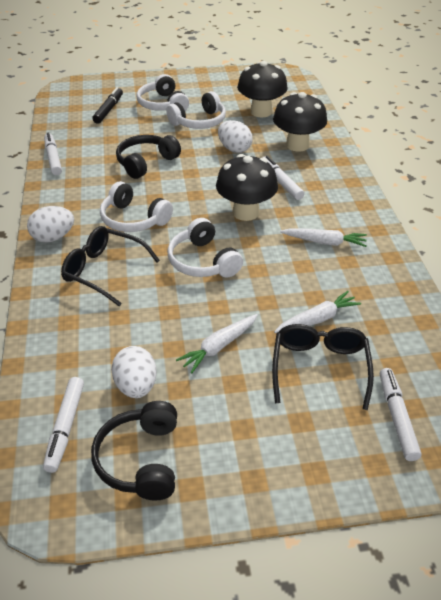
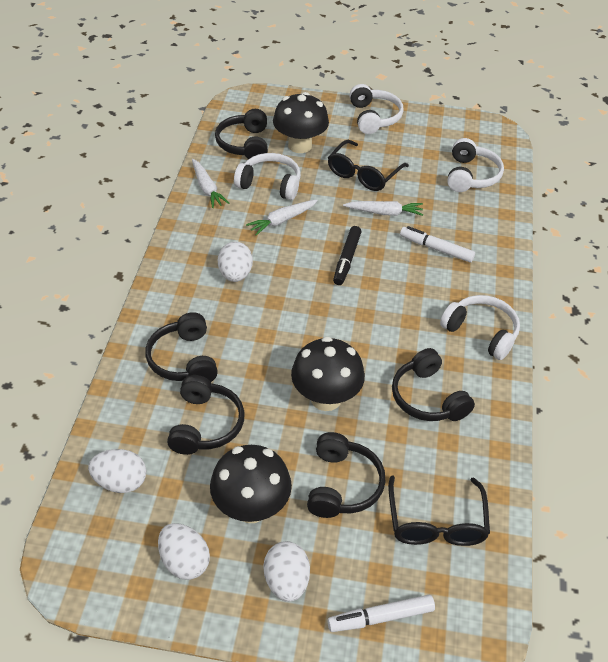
black headphones: [91,401,177,501] [116,135,181,179] = 2 -> [145,312,218,382] [167,375,245,455] [215,109,268,159] [307,432,386,518] [392,348,475,421] = 5
white egg: [27,206,74,243] [111,346,157,398] [218,120,253,153] = 3 -> [88,449,146,493] [158,523,210,580] [218,241,253,282] [264,541,310,602] = 4
white marker: [43,377,84,473] [44,132,62,175] [263,156,304,200] [380,368,421,461] = 4 -> [327,595,435,632] [400,226,475,263] = 2

